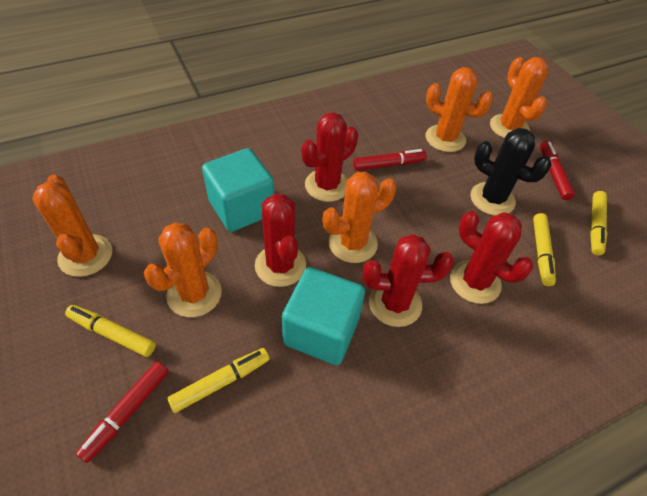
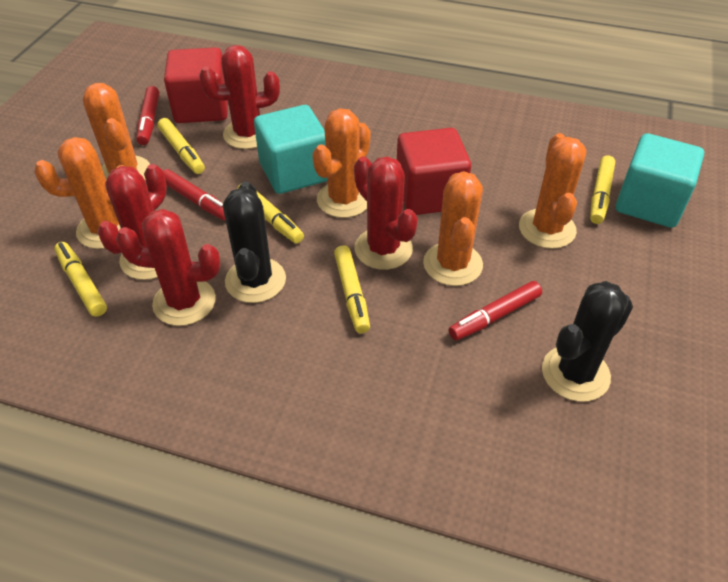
black cactus: [470,128,551,216] = 1 -> [223,182,286,303] [542,281,633,402] = 2
red cube: none = 0 -> [164,47,228,123] [397,128,471,215] = 2
yellow marker: [65,305,156,357] [167,348,270,413] [533,213,556,286] [590,191,607,255] = 4 -> [54,242,107,317] [157,118,205,174] [237,184,304,244] [334,245,370,333] [590,155,615,224] = 5

